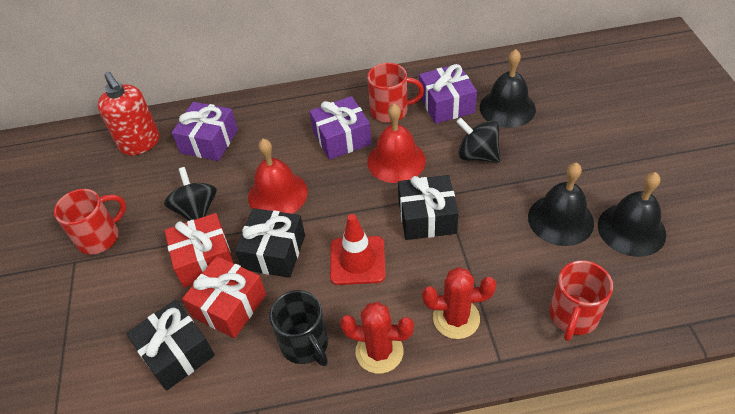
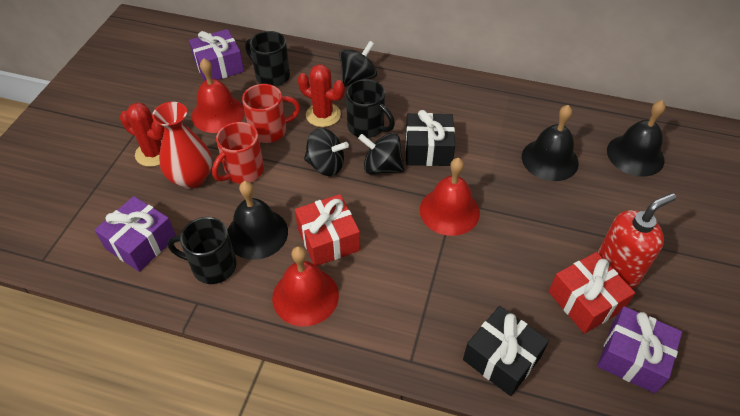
black gift: [126,300,215,391] [235,208,305,278] [398,175,459,240] = 3 -> [405,110,455,166] [463,306,549,396] = 2
black mug: [269,290,328,366] = 1 -> [168,217,237,284] [245,31,290,87] [346,79,395,138] = 3
black spinning top: [164,167,217,221] [456,117,500,163] = 2 -> [304,128,349,176] [339,41,377,87] [358,133,404,175] = 3
red bell: [248,139,308,214] [367,104,426,183] = 2 -> [191,58,245,133] [272,246,339,326] [420,158,480,236] = 3
red mug: [54,189,126,255] [367,63,424,123] [550,260,613,341] = 3 -> [212,122,264,184] [242,84,300,143] = 2
red traffic cone: [330,214,386,285] = 1 -> none = 0
red vase: none = 0 -> [152,102,212,189] = 1

